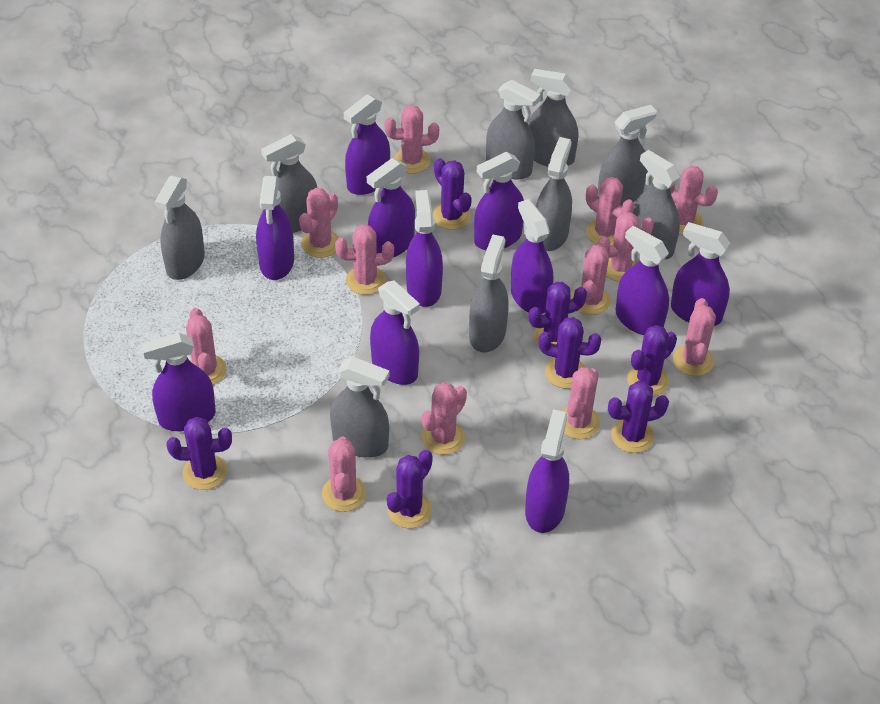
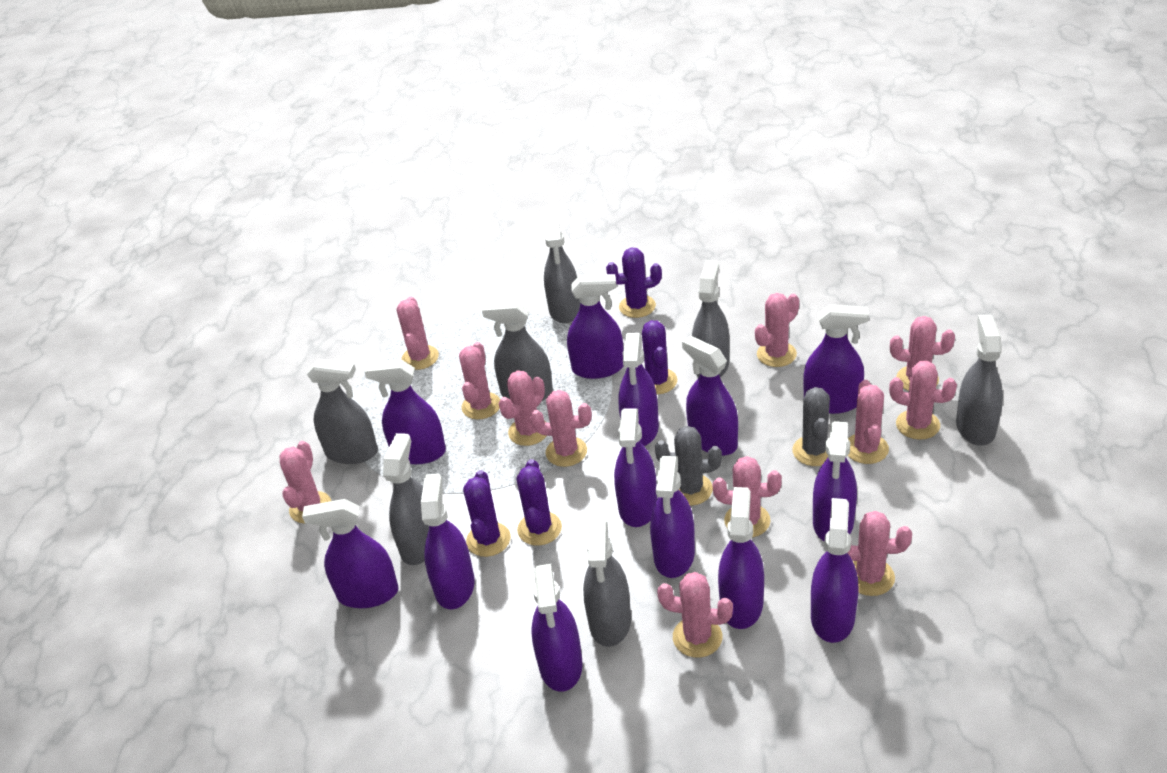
grey cactus: none = 0 -> [655,426,722,506] [792,387,830,466] = 2
grey spray bottle: [155,176,205,280] [261,134,317,233] [330,357,389,458] [469,234,509,353] [486,80,541,179] [528,69,578,167] [536,137,572,251] [597,105,657,206] [633,150,680,259] = 9 -> [307,359,378,464] [383,433,429,565] [482,301,553,401] [544,218,580,323] [583,521,631,647] [692,260,730,377] [956,315,1003,446] = 7
purple cactus: [167,417,232,490] [387,450,433,528] [433,158,472,230] [529,282,587,346] [538,317,601,389] [608,381,669,453] [627,325,677,397] = 7 -> [463,470,511,557] [517,459,562,546] [606,248,662,318] [642,320,677,394] = 4
purple spray bottle: [141,333,216,431] [256,176,294,280] [344,94,390,195] [367,158,415,257] [370,280,420,385] [406,190,443,307] [474,152,524,250] [511,199,553,314] [525,409,569,533] [616,226,669,335] [671,222,730,326] = 11 -> [302,499,398,608] [364,360,446,464] [421,473,475,609] [532,564,583,691] [567,274,624,379] [614,408,657,527] [619,333,659,446] [650,456,695,578] [682,336,738,456] [718,487,764,629] [803,304,869,414] [811,498,859,643] [813,421,857,541] = 13

